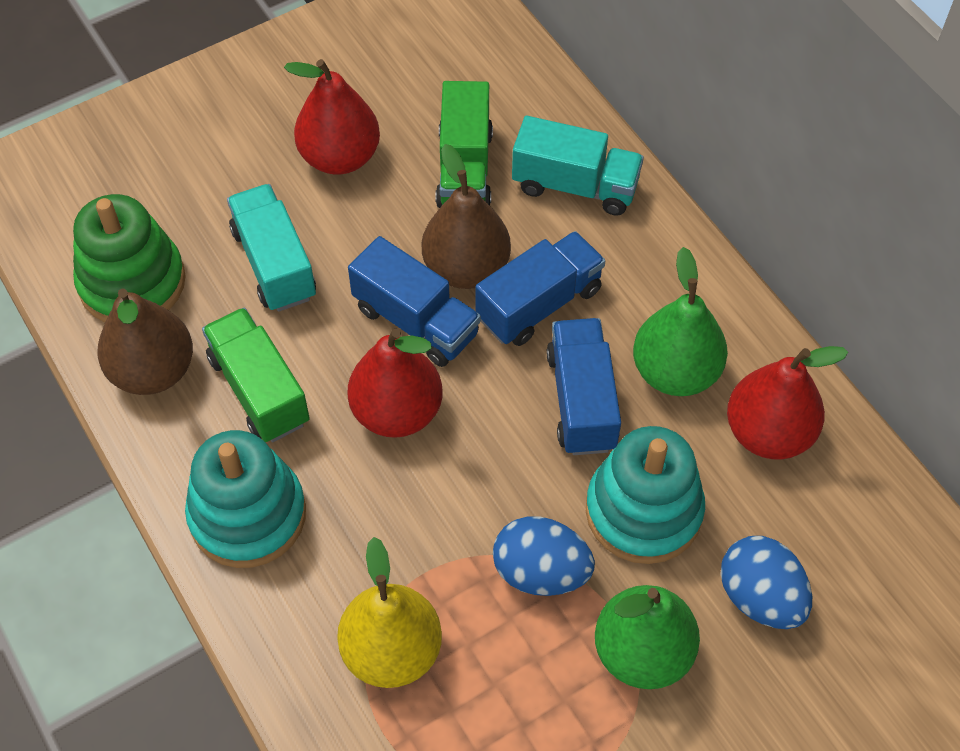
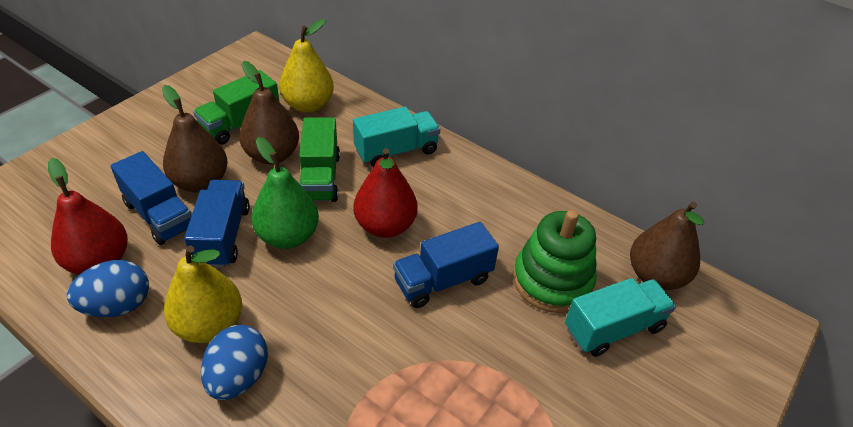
brown pear: [97,289,193,395] [422,144,511,289] = 2 -> [162,85,228,192] [239,61,299,164] [630,201,704,290] = 3
green pear: [595,585,700,689] [633,247,728,396] = 2 -> [251,137,319,249] = 1
red pear: [284,59,380,175] [348,329,442,438] [727,346,848,460] = 3 -> [48,158,128,275] [354,148,418,238] = 2
turquoise stacking toy: [185,430,306,568] [586,426,705,564] = 2 -> none = 0
yellow pear: [337,537,442,688] = 1 -> [164,246,242,343] [279,19,334,113] = 2

